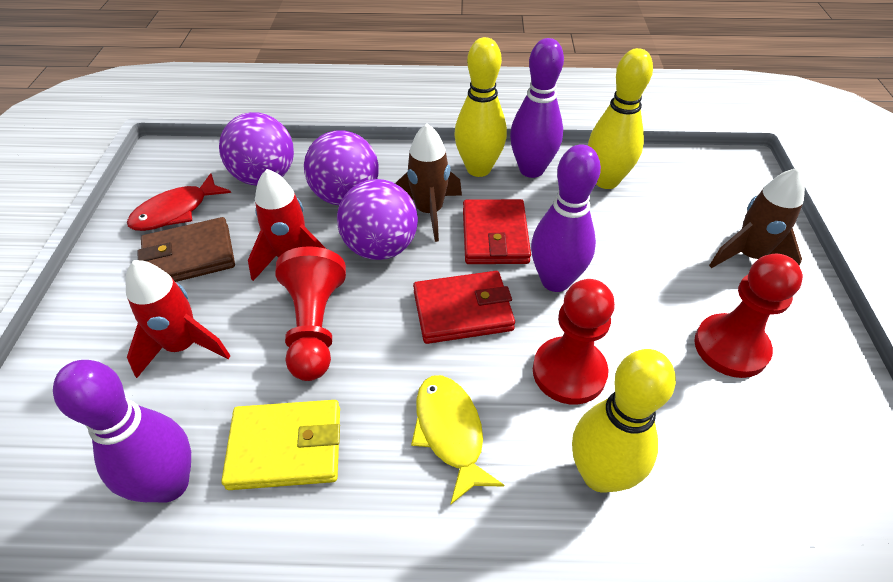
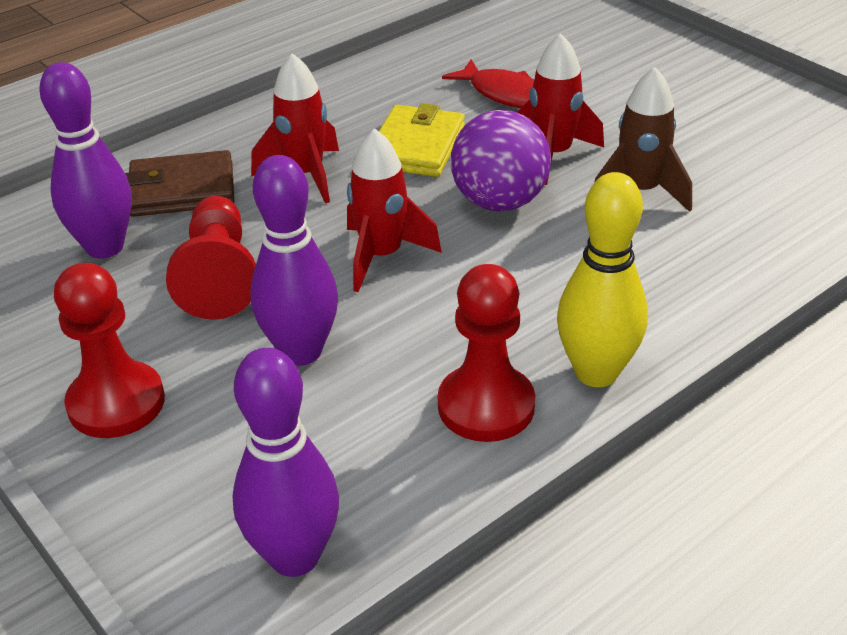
brown rocket: [395,124,462,242] [709,167,805,268] = 2 -> [594,67,692,212] = 1
purple ball: [219,112,294,186] [304,131,379,205] [337,179,418,260] = 3 -> [451,110,551,211] = 1
red rocket: [126,260,231,378] [248,169,326,281] = 2 -> [251,53,339,203] [347,128,442,292] [517,33,604,185] = 3
red wallet: [413,271,515,344] [463,199,531,264] = 2 -> none = 0
yellow bowling pin: [455,37,507,177] [572,349,676,493] [588,48,653,189] = 3 -> [557,172,648,387] = 1
yellow fish: [411,375,504,504] = 1 -> none = 0

